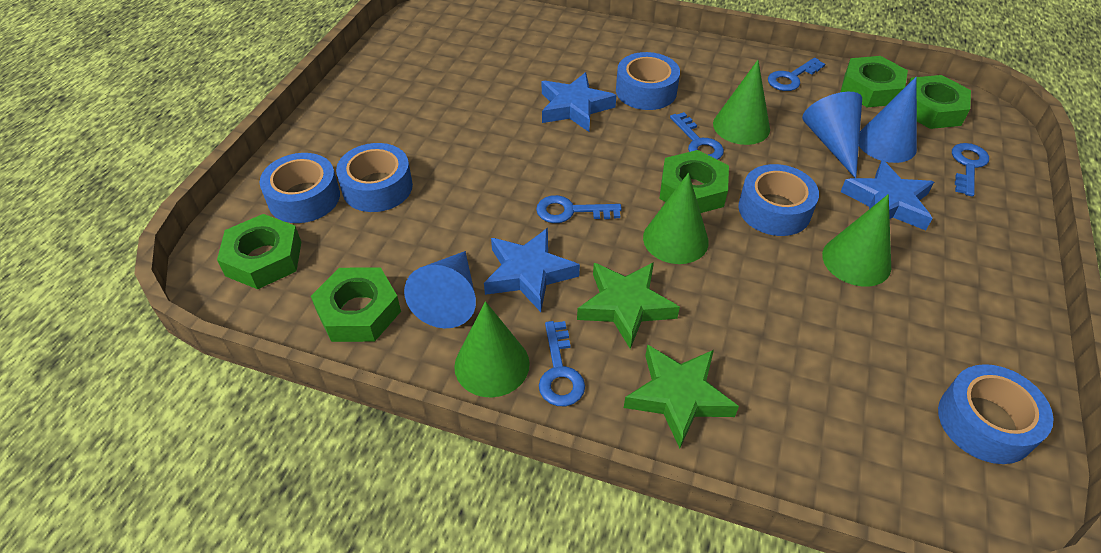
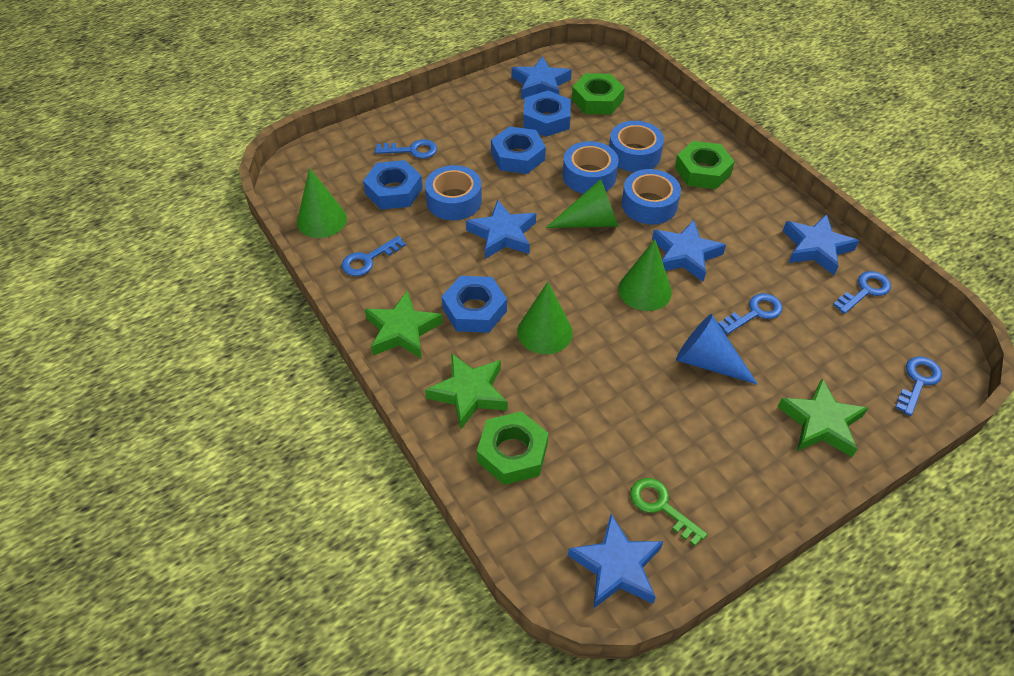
blue cone: [404,251,476,328] [802,92,862,178] [859,77,917,163] = 3 -> [676,314,758,385] = 1
blue nut: none = 0 -> [363,160,423,210] [442,276,507,333] [491,127,546,174] [523,91,571,137] = 4
blue star: [484,228,580,312] [542,72,617,132] [841,160,934,231] = 3 -> [466,199,536,259] [511,56,572,99] [568,514,663,609] [652,220,726,282] [783,214,859,275] = 5
blue tape: [259,153,340,223] [336,143,413,212] [616,52,680,110] [738,164,819,236] [938,364,1053,464] = 5 -> [425,165,482,220] [563,141,619,194] [609,121,664,172] [622,169,681,224] = 4
green key: none = 0 -> [630,478,707,546] = 1
green nut: [217,214,301,289] [311,267,401,342] [659,150,729,213] [841,56,908,107] [908,75,971,129] = 5 -> [477,411,548,485] [572,73,625,115] [675,141,735,189] = 3
green star: [577,262,680,349] [624,345,739,448] = 2 -> [365,290,443,359] [425,353,508,430] [778,379,868,457] = 3

